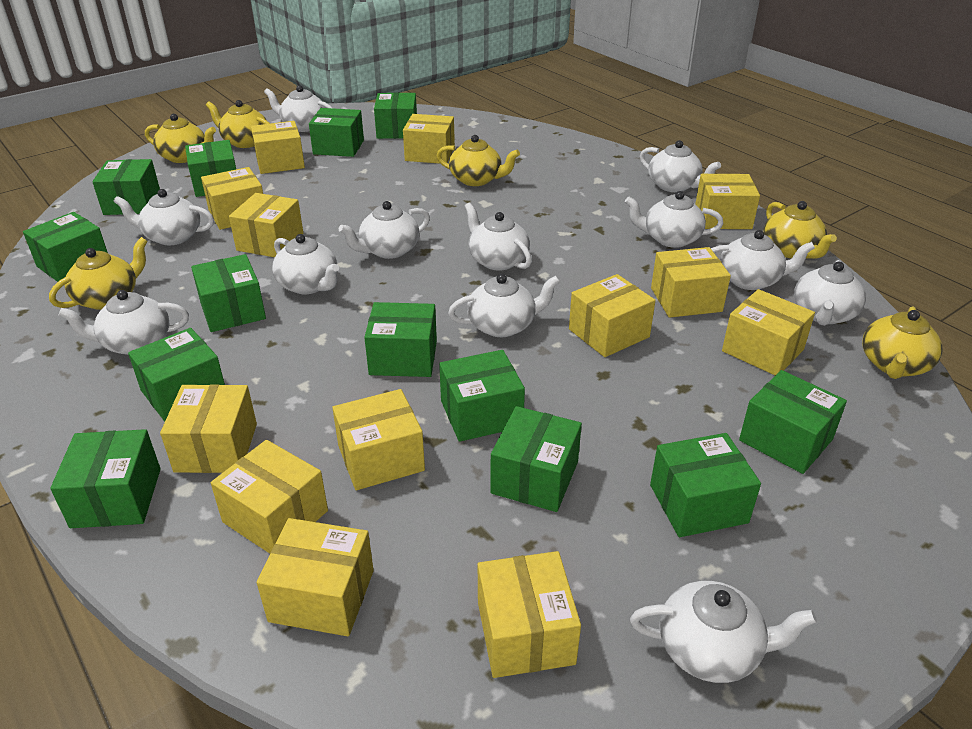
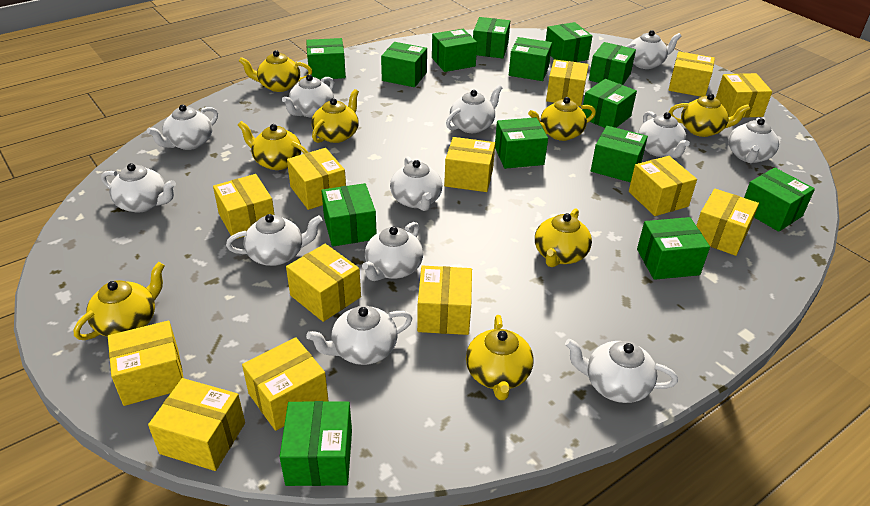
green box: [23,212,108,282] [50,429,161,528] [92,159,160,215] [128,328,225,422] [185,140,236,197] [191,254,266,332] [309,108,364,157] [364,302,437,377] [374,93,417,139] [439,350,525,442] [490,406,582,512] [650,433,761,537] [739,370,847,474] = 13 -> [280,401,352,486] [306,38,346,80] [322,183,377,247] [381,42,427,87] [432,29,477,72] [473,17,510,58] [495,117,548,169] [509,37,552,81] [546,22,592,62] [582,79,637,128] [589,42,636,85] [591,126,648,182] [637,217,710,280] [744,167,815,232] = 14
yellow teapot: [49,237,148,310] [145,114,216,163] [206,100,270,148] [437,135,520,186] [763,201,837,259] [862,306,942,379] = 6 -> [74,262,165,340] [238,121,308,170] [239,50,312,92] [311,89,359,143] [466,315,534,400] [528,97,596,141] [535,208,592,267] [669,94,750,137] = 8

